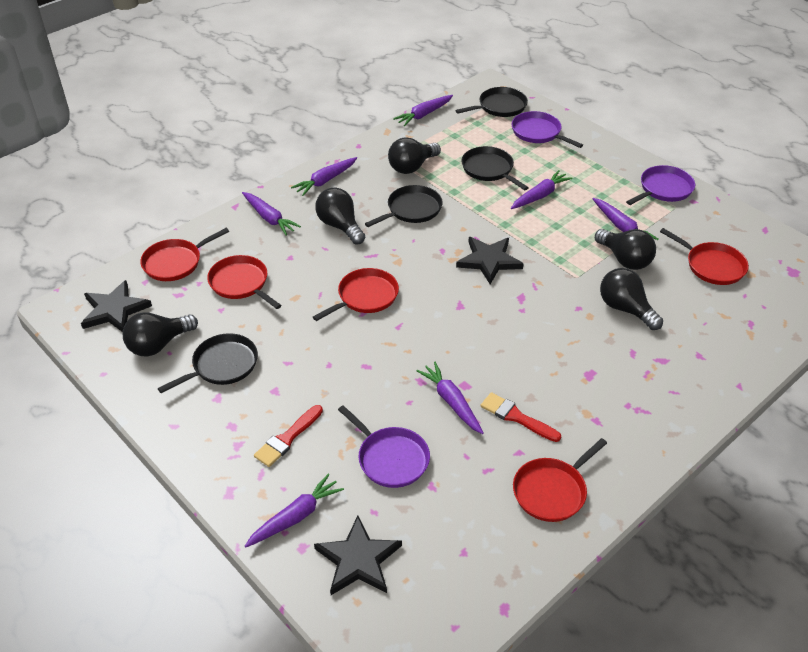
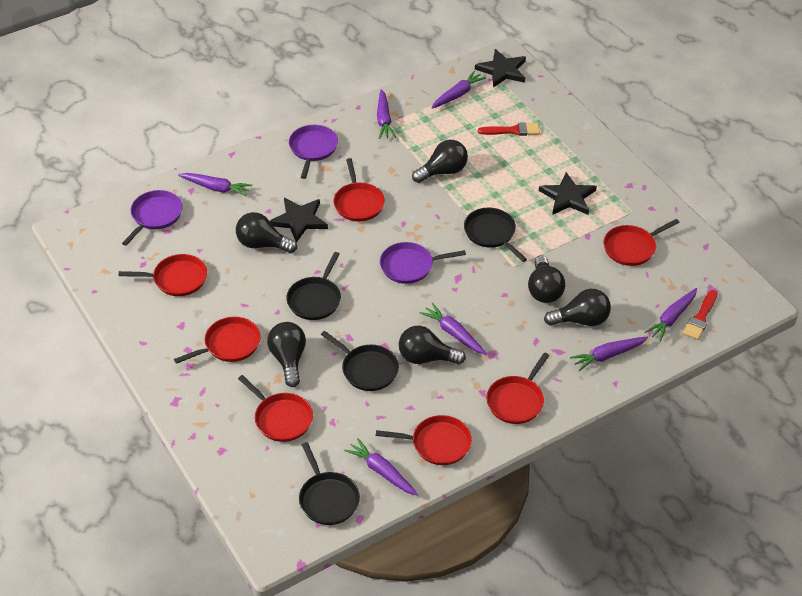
black light bulb: [123,312,198,357] [315,188,365,244] [388,137,441,174] [595,229,656,270] [600,268,663,330] = 5 -> [236,212,297,253] [267,322,306,387] [399,326,466,364] [412,140,468,183] [528,255,565,303] [544,289,611,326] = 6
red pan: [140,228,229,281] [207,255,282,309] [313,268,399,321] [513,438,607,522] [660,228,749,285] = 5 -> [119,254,207,296] [174,317,261,364] [238,375,313,442] [333,158,385,222] [376,415,472,465] [486,352,550,424] [604,219,679,266] = 7

